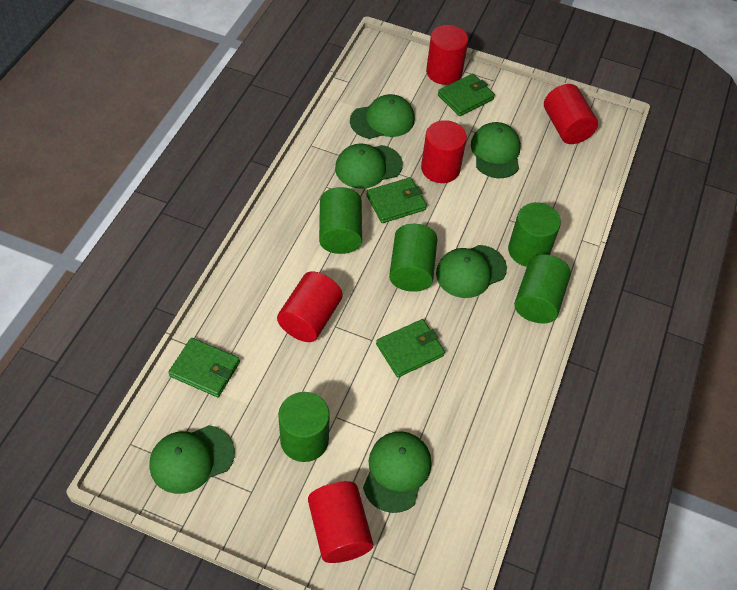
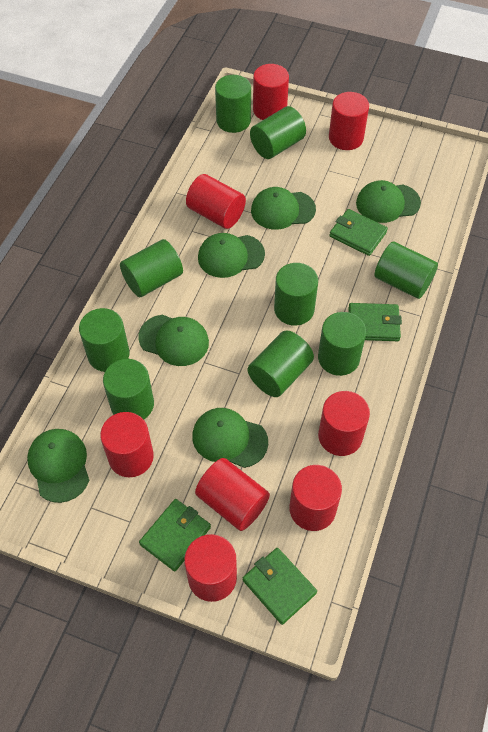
green cylinder: [278,392,330,462] [319,187,362,254] [389,224,437,292] [508,202,561,267] [514,254,571,324] = 5 -> [79,308,129,372] [103,359,154,419] [120,239,183,297] [215,75,251,133] [248,330,314,397] [250,106,306,159] [274,263,318,326] [318,312,366,376] [374,241,438,299] = 9
red cylinder: [277,271,343,342] [308,481,373,563] [421,120,467,183] [426,25,468,85] [544,84,598,144] = 5 -> [100,412,154,477] [184,534,237,602] [186,174,246,229] [195,458,270,531] [253,64,289,120] [289,465,342,531] [318,391,370,456] [329,92,369,150] = 8

